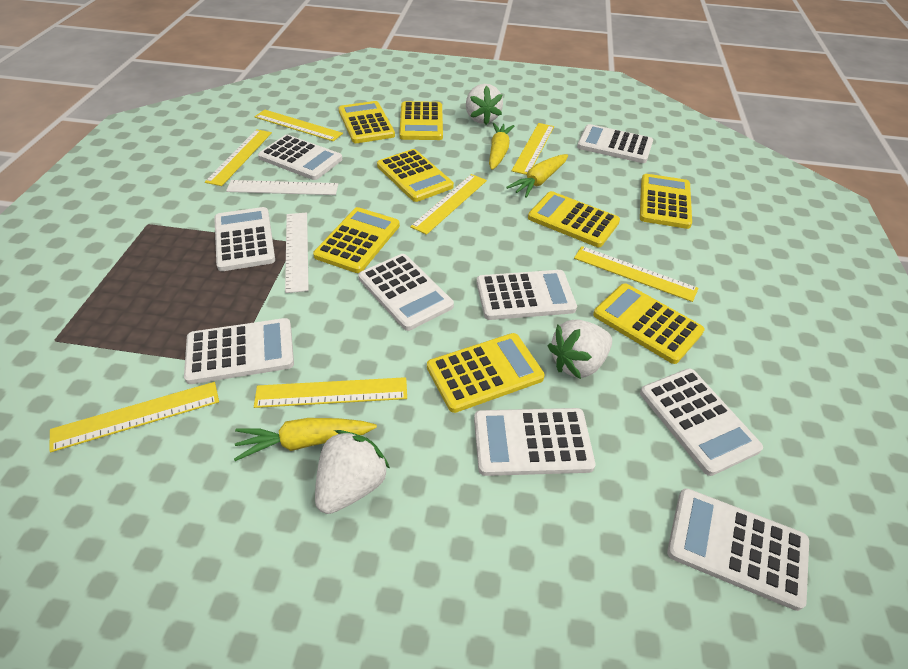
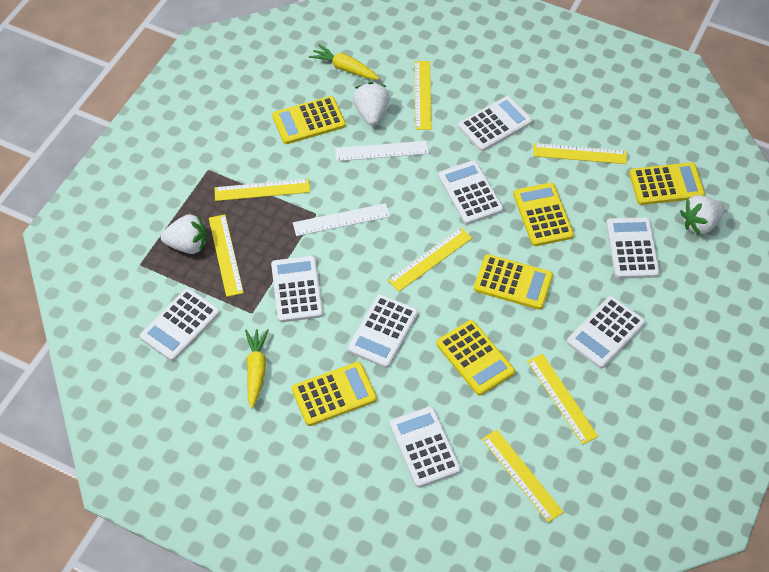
white calculator: [184,318,294,384] [214,207,275,271] [258,135,342,180] [358,254,454,331] [474,408,595,476] [476,270,577,320] [577,124,653,163] [640,368,763,476] [667,488,809,611] = 9 -> [140,288,220,361] [271,256,323,322] [348,294,418,368] [389,406,461,488] [438,160,503,224] [458,96,532,151] [567,296,645,369] [606,217,660,279] = 8
yellow calculator: [313,207,400,273] [338,101,395,143] [377,149,454,202] [399,101,443,140] [427,333,545,413] [528,191,620,247] [593,283,705,364] [640,174,692,229] = 8 -> [272,96,346,144] [292,362,377,426] [436,320,515,395] [474,254,553,310] [513,183,574,246] [629,162,705,205] = 6
yellow carrot: [234,418,377,461] [489,123,514,170] [506,154,568,198] = 3 -> [245,329,269,409] [309,44,380,80] = 2

